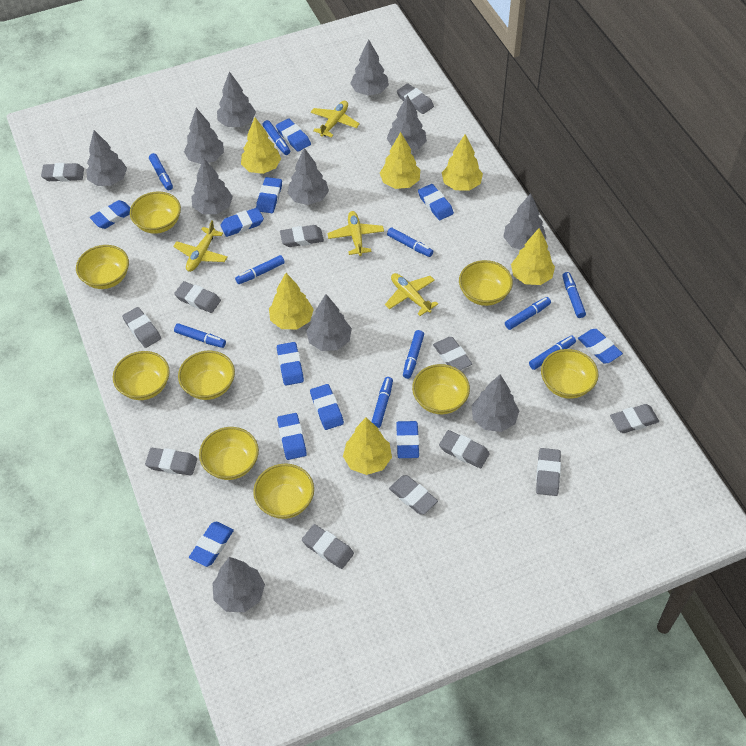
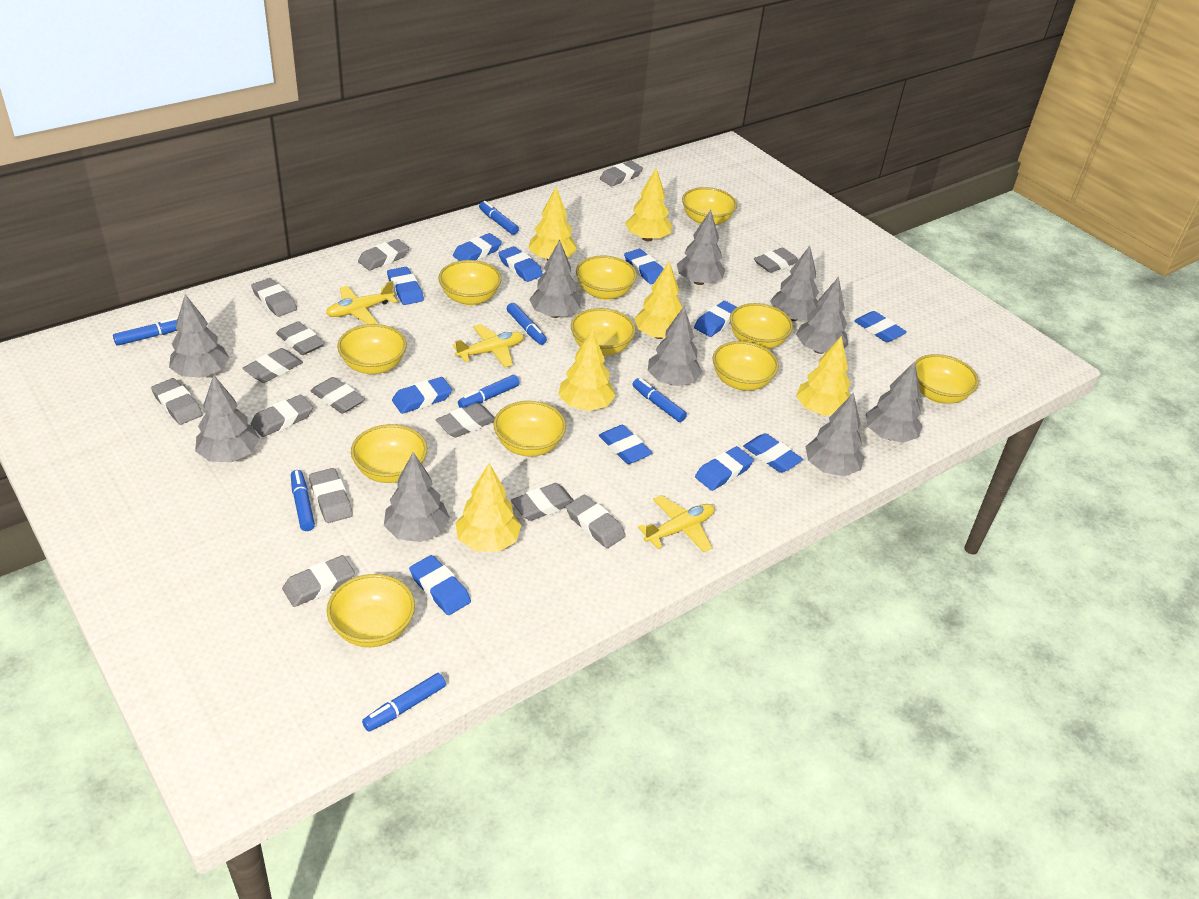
blue marker: [149,153,173,190] [174,323,226,348] [235,255,285,284] [263,120,290,155] [372,377,393,428] [387,227,433,257] [403,330,424,379] [505,297,551,330] [529,336,576,370] [562,272,586,318] = 10 -> [113,317,177,346] [291,470,315,531] [362,673,446,732] [458,375,519,408] [479,201,519,235] [507,303,547,345] [632,378,687,422] = 7
grey eraser: [41,163,84,182] [122,307,161,348] [145,448,197,475] [174,281,221,313] [280,225,324,247] [302,524,354,569] [389,475,438,515] [397,83,434,114] [433,337,472,370] [439,430,490,468] [536,448,561,496] [610,404,659,433] = 12 -> [151,378,203,425] [242,348,303,383] [251,278,297,317] [251,395,313,437] [276,321,325,355] [282,555,355,607] [309,468,353,523] [311,377,365,414] [358,239,409,271] [436,403,495,438] [511,483,574,521] [566,495,626,548] [600,161,643,187] [754,248,798,273] = 14
grey tree: [86,130,127,186] [184,108,224,164] [191,158,233,214] [212,557,265,612] [217,71,256,127] [287,148,329,205] [306,294,352,351] [350,39,389,96] [387,95,427,151] [472,375,519,432] [503,193,547,250] = 11 -> [169,294,229,378] [195,375,260,462] [384,452,450,542] [529,240,581,318] [648,306,702,386] [677,210,725,285] [770,246,819,321] [796,277,848,354] [806,393,864,476] [866,361,923,443] = 10
yellow bowl: [76,245,129,289] [113,351,170,400] [130,191,181,234] [178,351,235,400] [199,427,259,480] [253,463,314,519] [412,364,470,414] [459,260,513,306] [541,349,598,399] = 9 -> [327,574,415,647] [337,324,407,374] [351,424,427,483] [438,260,502,306] [493,401,566,456] [571,308,636,356] [576,256,637,300] [682,187,737,225] [713,341,779,391] [730,303,793,349] [915,354,979,404] = 11
yellow plane: [173,220,228,272] [311,101,360,138] [327,211,384,256] [385,273,438,316] = 4 -> [326,281,397,324] [453,324,524,367] [638,495,714,552] = 3

